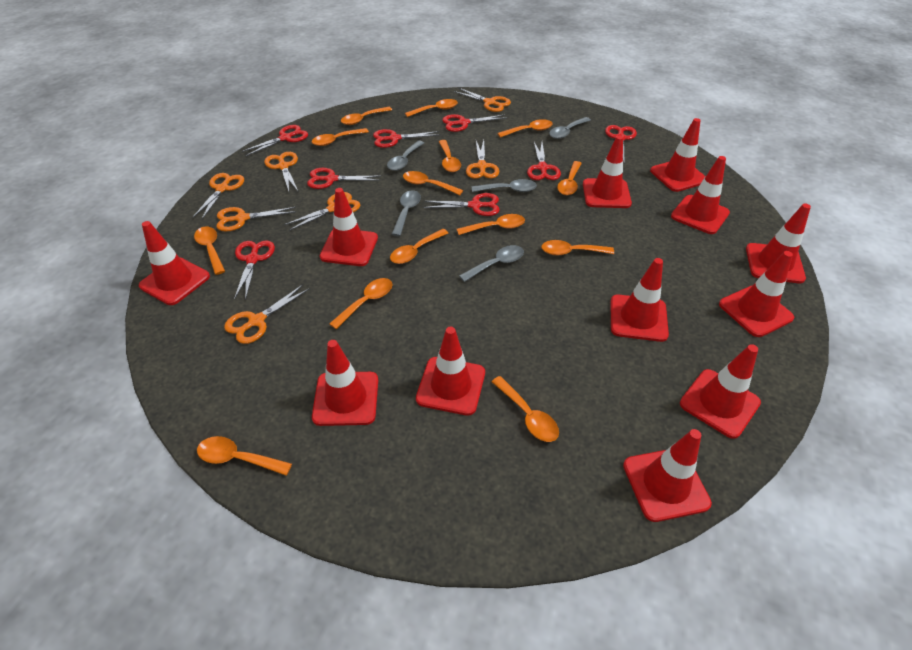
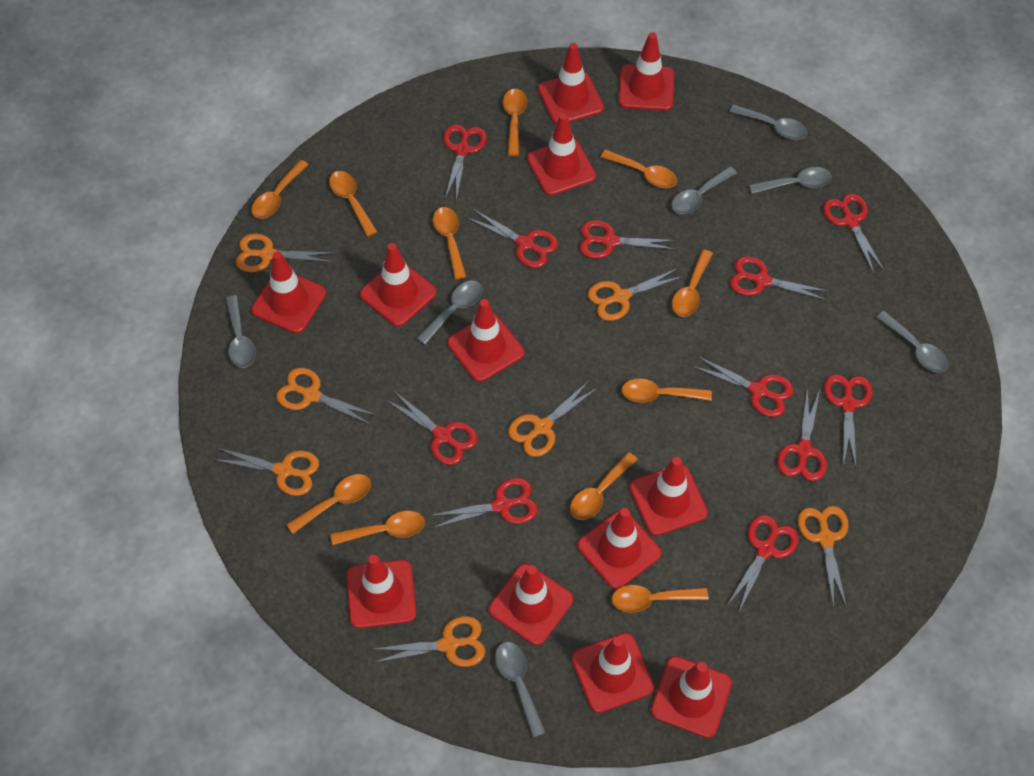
grey spoon: [387,140,424,171] [392,190,421,236] [459,245,524,282] [472,179,537,192] [549,117,591,139] = 5 -> [226,295,256,368] [417,280,483,345] [495,642,546,738] [671,166,737,214] [729,104,807,140] [749,167,832,194] [876,311,949,373] = 7
orange spoon: [194,226,225,275] [197,436,292,476] [312,128,369,146] [329,278,393,329] [341,107,392,125] [390,229,448,264] [403,171,463,195] [405,99,458,117] [439,140,461,172] [457,214,525,235] [491,376,559,442] [497,119,553,138] [541,240,614,256] [557,161,582,195] = 14 -> [252,160,309,219] [286,474,371,534] [329,171,377,237] [331,511,425,545] [433,207,466,280] [503,89,527,156] [570,452,638,520] [601,150,677,188] [612,585,709,613] [622,378,712,403] [672,249,713,317] = 11
red scissors: [234,240,275,301] [242,125,308,156] [307,168,381,189] [373,129,439,148] [423,193,500,216] [442,114,505,132] [527,142,561,180] [605,125,637,161] = 8 -> [385,390,478,465] [429,478,538,528] [443,124,487,201] [467,209,558,268] [579,220,677,259] [692,356,794,417] [728,515,798,611] [730,256,830,301] [777,389,827,481] [823,194,885,273] [824,374,872,466] = 11

